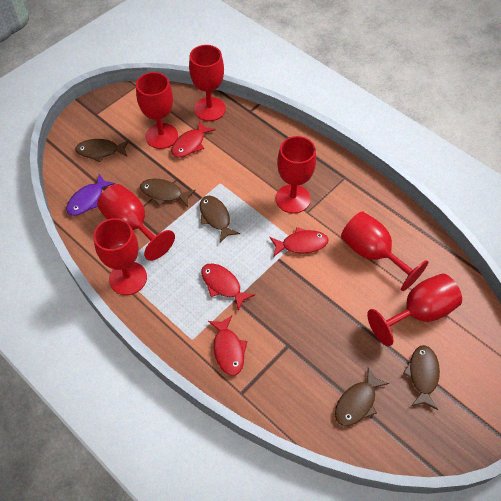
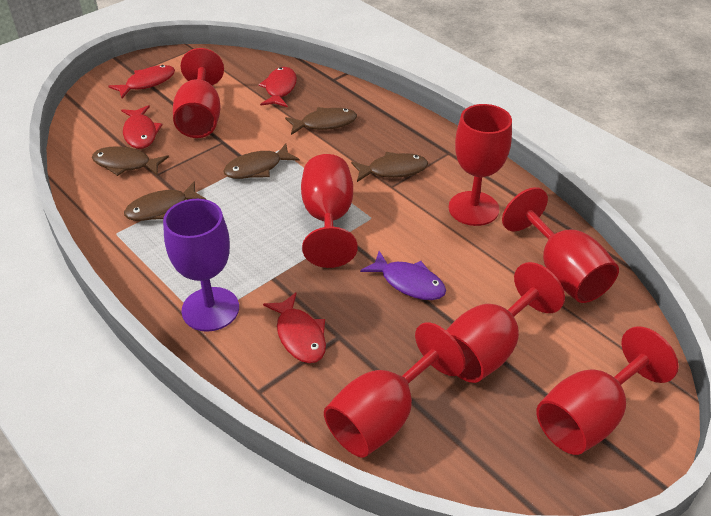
purple goblet: none = 0 -> [163,199,239,332] = 1

